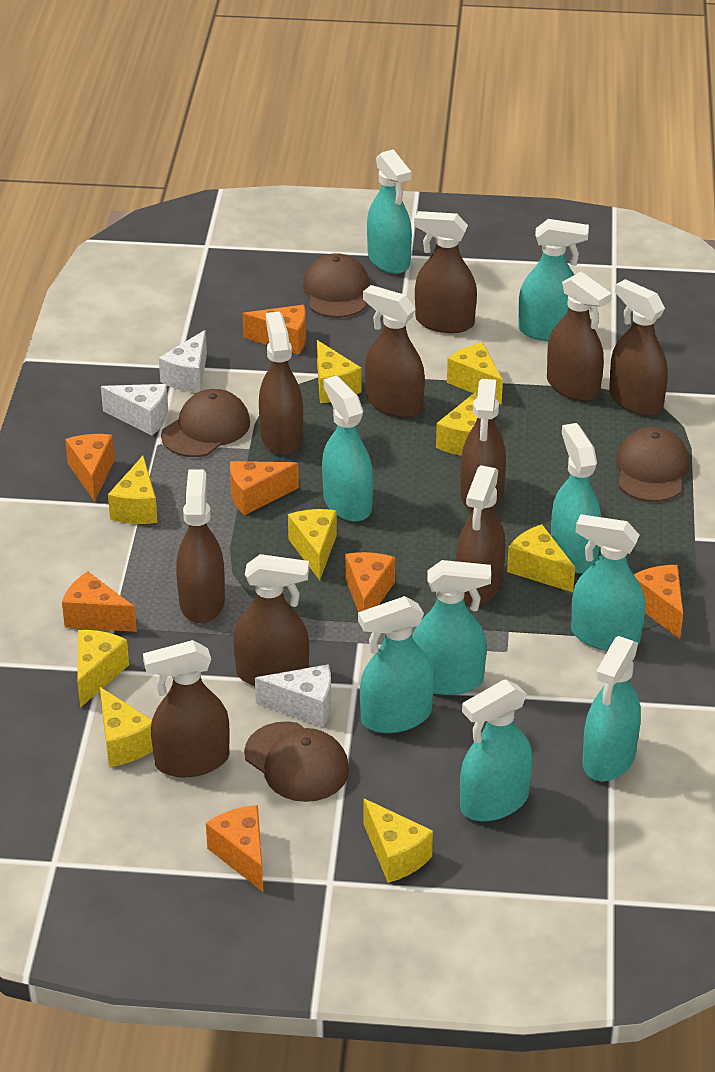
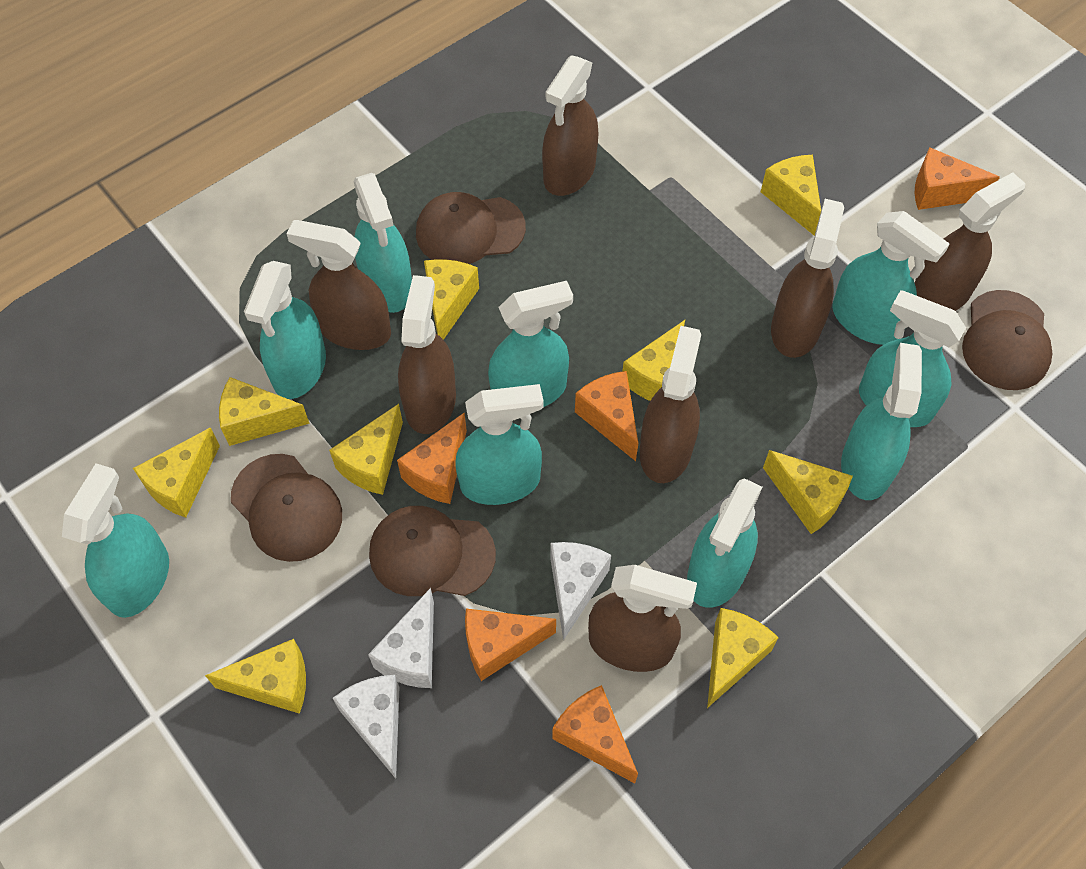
brown spray bottle: [143,640,230,777] [176,469,225,623] [233,554,309,686] [259,312,303,456] [363,285,425,418] [414,211,477,333] [456,465,505,604] [460,379,506,512] [547,272,612,401] [609,279,668,416] = 10 -> [287,220,391,350] [398,275,456,434] [542,55,599,196] [588,565,697,672] [640,326,701,483] [771,199,844,358] [915,172,1026,311] = 7
orange cheese: [62,572,137,632] [65,434,115,502] [206,805,263,892] [230,461,299,515] [243,305,306,355] [345,552,395,612] [634,565,683,639] = 7 -> [397,412,467,504] [465,609,556,681] [552,685,638,783] [575,371,638,461] [915,148,1000,210] = 5

